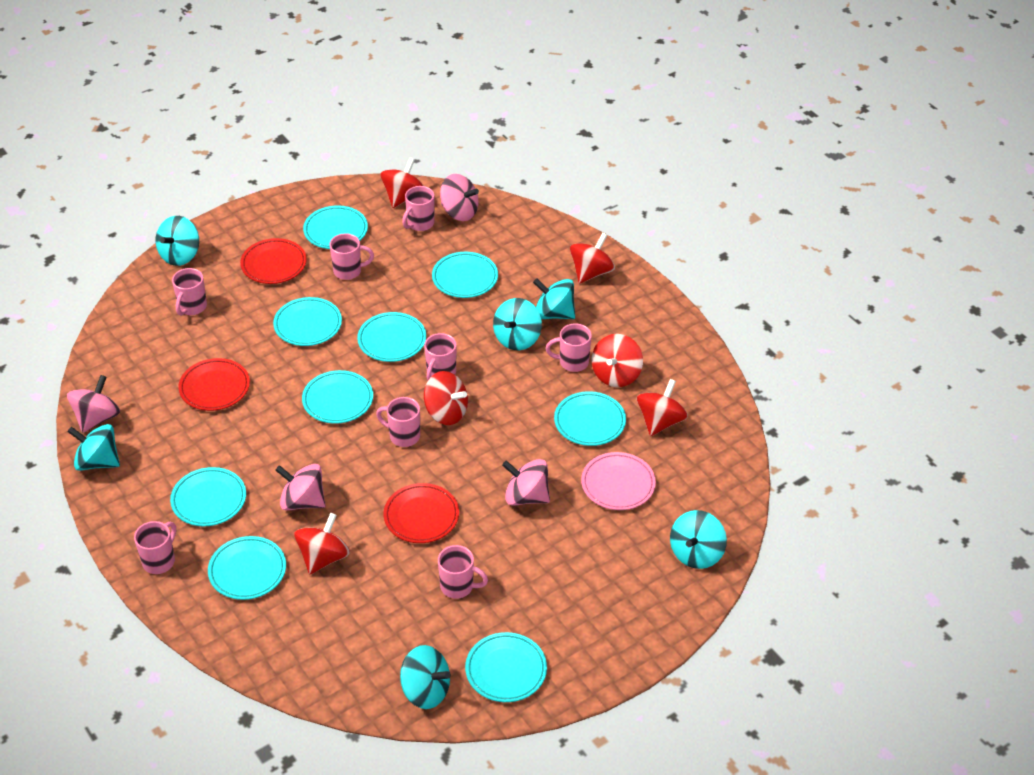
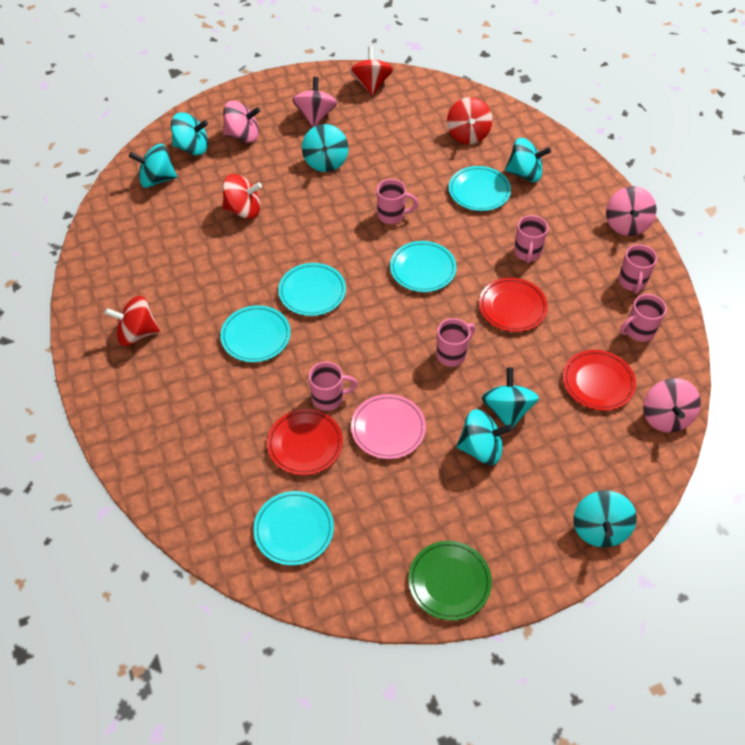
green plate: none = 0 -> [409,541,492,620] = 1
pink mug: [134,521,176,574] [172,268,207,316] [330,233,374,280] [376,397,420,447] [402,186,434,231] [424,333,457,380] [438,545,488,599] [545,323,592,372] = 8 -> [309,362,358,411] [377,179,418,224] [436,318,475,367] [514,215,548,264] [619,244,657,294] [620,294,667,342] = 6
red spinning top: [294,513,350,574] [380,158,423,208] [424,371,468,425] [570,233,615,284] [592,334,643,387] [637,379,688,436] = 6 -> [104,296,160,346] [222,174,262,219] [350,46,393,96] [447,97,492,144] = 4
turquoise plate: [170,467,246,526] [208,536,286,600] [273,297,342,346] [302,370,373,424] [303,205,368,249] [357,312,426,362] [432,252,498,298] [465,632,547,702] [554,391,626,446] = 9 -> [220,305,291,362] [253,491,334,566] [278,263,346,316] [390,241,457,292] [449,166,511,211] = 5
turquoise spinning top: [67,424,120,471] [156,216,199,266] [400,645,451,709] [493,298,542,350] [533,278,575,319] [670,510,727,569] = 6 -> [129,144,177,188] [171,112,208,155] [302,124,349,172] [456,409,512,465] [481,368,539,428] [505,138,551,182] [573,490,637,547] = 7

